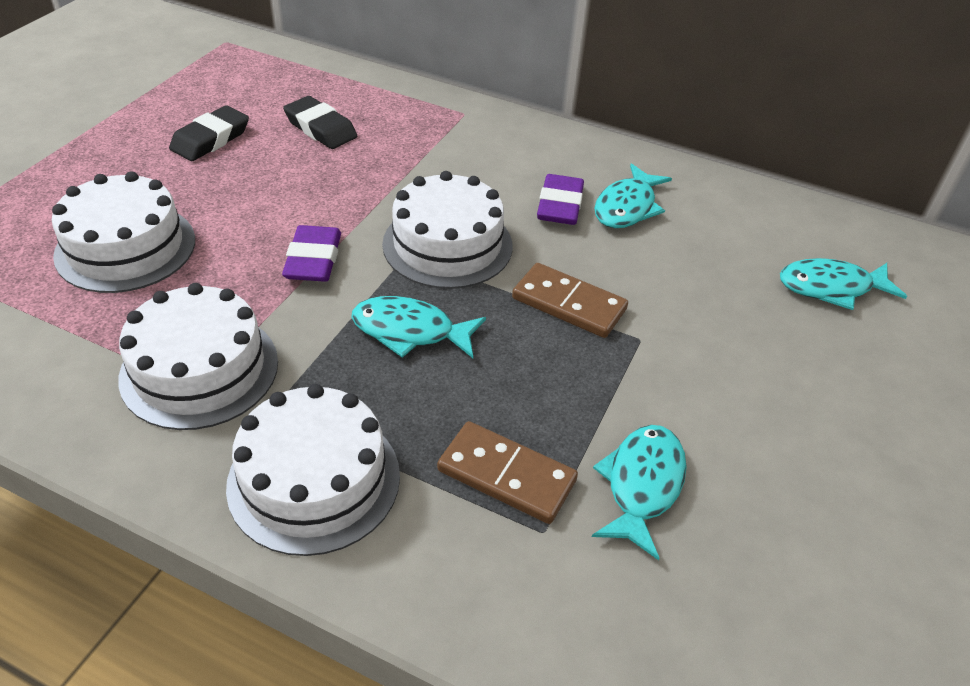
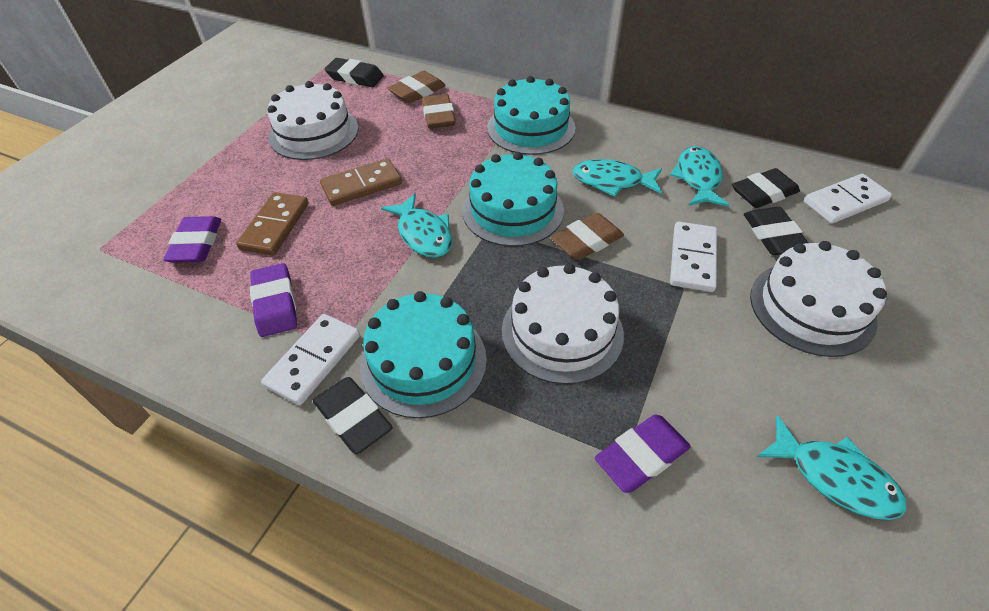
black eraser: [169,105,249,161] [283,96,357,149] = 2 -> [313,377,393,454] [325,58,384,87] [732,168,800,208] [744,207,808,255] = 4
brown eraser: none = 0 -> [387,71,446,103] [422,94,456,129] [551,213,624,260] = 3
purple eraser: [282,225,341,282] [537,174,584,225] = 2 -> [163,216,221,263] [250,263,297,337] [595,415,691,493] = 3
turquoise cake: none = 0 -> [360,291,487,418] [462,152,564,246] [487,76,575,155] = 3
white cake: [52,171,195,293] [118,283,278,430] [226,384,400,556] [382,171,512,289] = 4 -> [267,81,358,160] [502,264,624,384] [750,241,887,357] = 3
white domino: none = 0 -> [261,314,360,406] [670,222,717,292] [804,174,892,224] = 3

